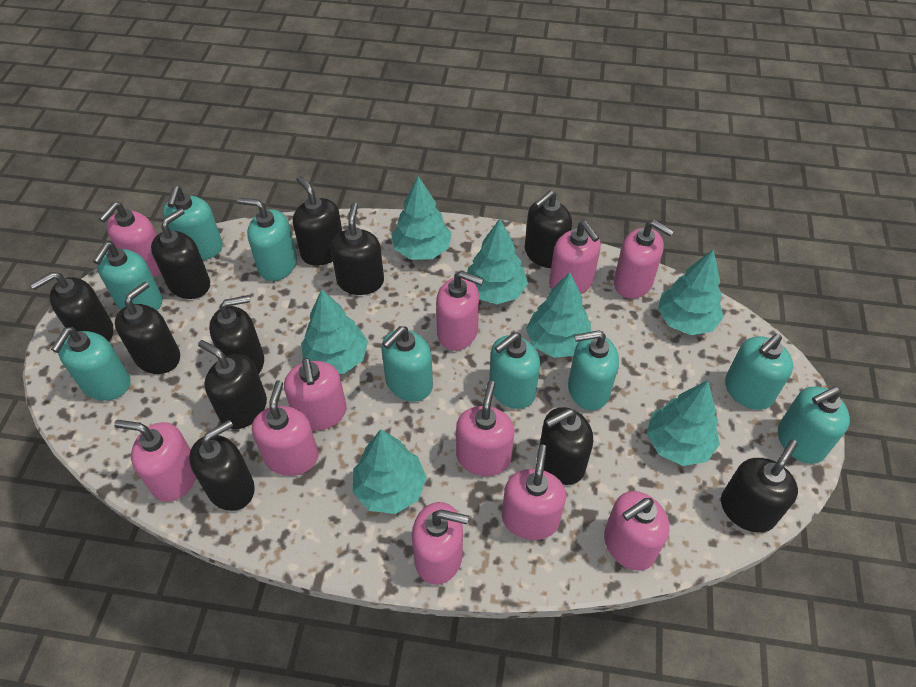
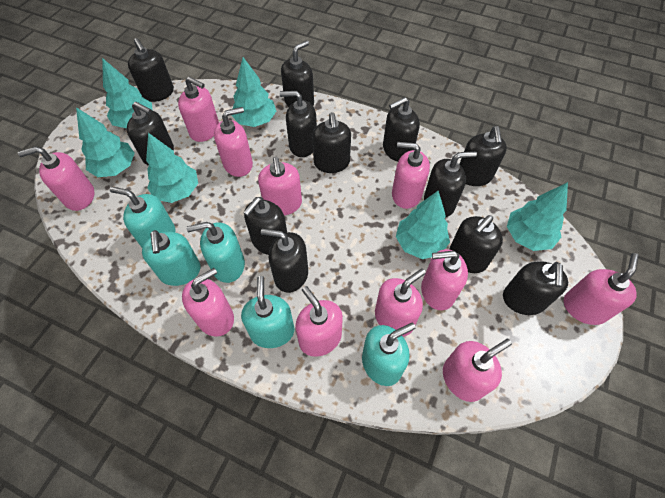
black soap dispenser: [30,272,113,342] [115,281,180,374] [151,208,210,299] [189,420,255,511] [198,340,267,429] [209,295,264,374] [293,176,342,266] [331,203,384,295] [525,191,572,268] [540,407,593,485] [721,439,798,532] = 11 -> [127,102,174,166] [128,38,174,102] [243,197,287,255] [261,229,308,293] [280,91,317,157] [281,40,314,107] [312,112,351,173] [383,97,420,162] [424,151,477,217] [449,215,503,273] [460,126,507,186] [503,261,568,315] = 12
turquoise soap dispenser: [51,327,131,401] [93,242,163,310] [162,186,223,260] [238,198,297,281] [381,326,433,402] [489,333,540,409] [568,330,619,410] [725,334,793,410] [778,387,850,464] = 9 -> [110,187,175,248] [142,230,201,286] [186,222,245,283] [241,276,295,348] [362,322,416,386] = 5
turquoise tree: [301,289,368,374] [353,429,427,514] [391,176,452,260] [467,219,528,304] [526,272,591,358] [647,380,720,466] [658,249,724,335] = 7 -> [76,107,135,177] [102,58,152,128] [146,133,198,203] [232,57,276,127] [396,191,450,259] [507,182,568,251] = 6

